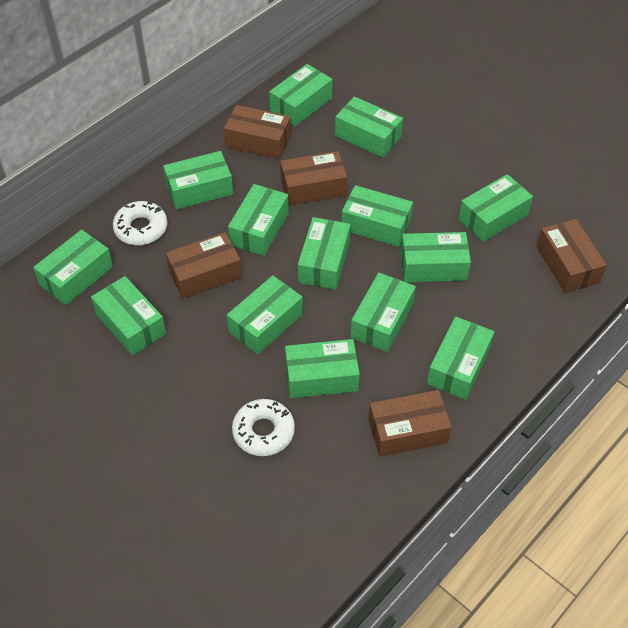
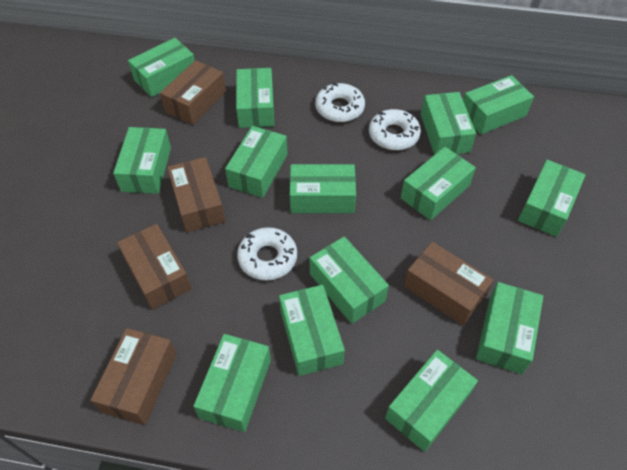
white donut: [113,201,167,245] [232,399,295,456] = 2 -> [237,227,297,281] [315,82,365,122] [369,109,421,150] = 3

